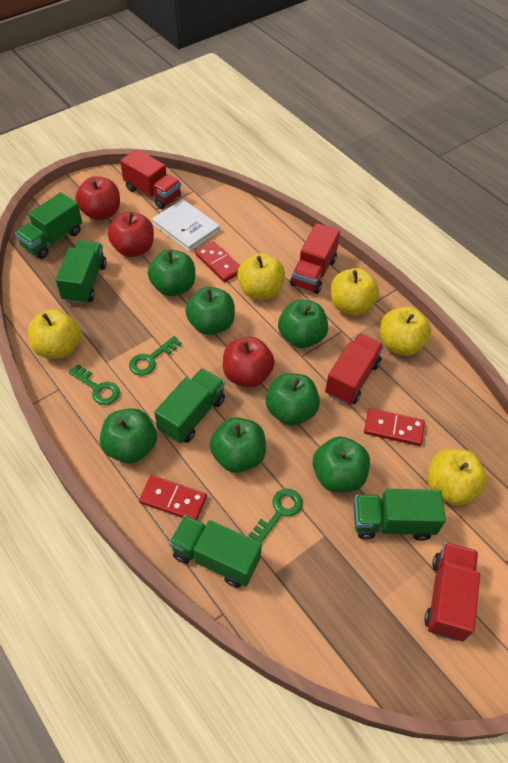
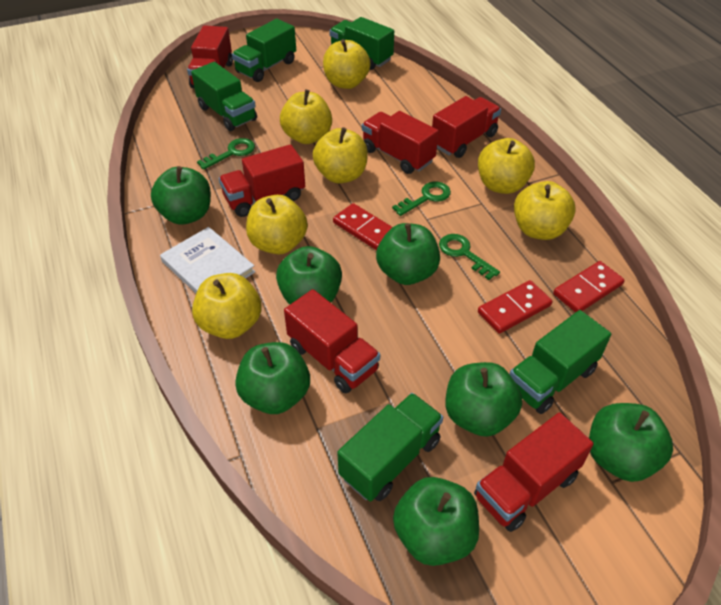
red apple: [75,176,120,220] [108,212,154,257] [223,337,275,387] = 3 -> none = 0
red truck: [120,149,181,209] [290,223,340,294] [325,333,384,405] [424,542,480,641] = 4 -> [187,25,233,88] [219,144,305,217] [284,289,380,394] [362,111,439,174] [432,96,501,158] [474,412,593,532] = 6
yellow apple: [28,309,81,359] [237,253,285,300] [331,268,379,315] [380,307,431,356] [427,449,487,506] = 5 -> [192,273,262,339] [246,195,308,254] [280,90,332,144] [313,127,368,183] [323,39,371,89] [478,138,535,194] [514,181,576,240] = 7

